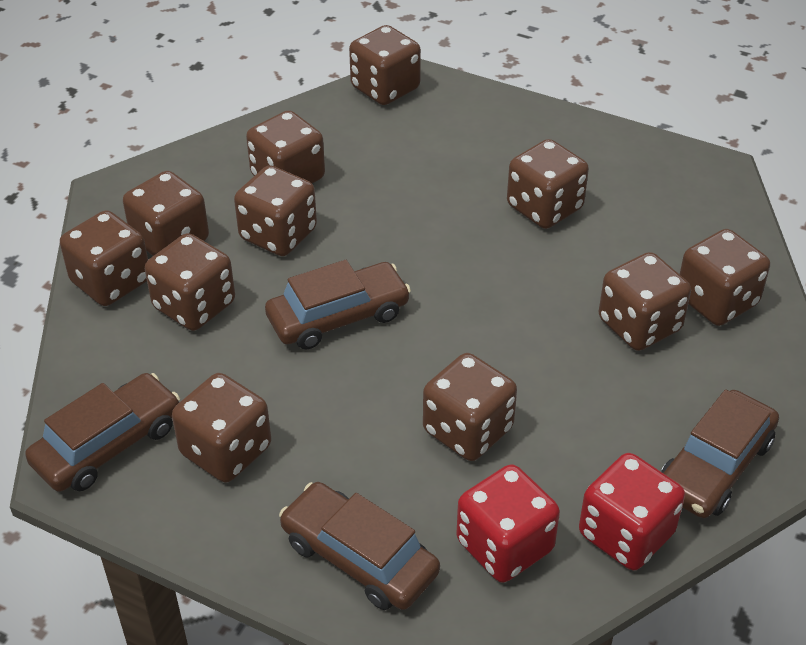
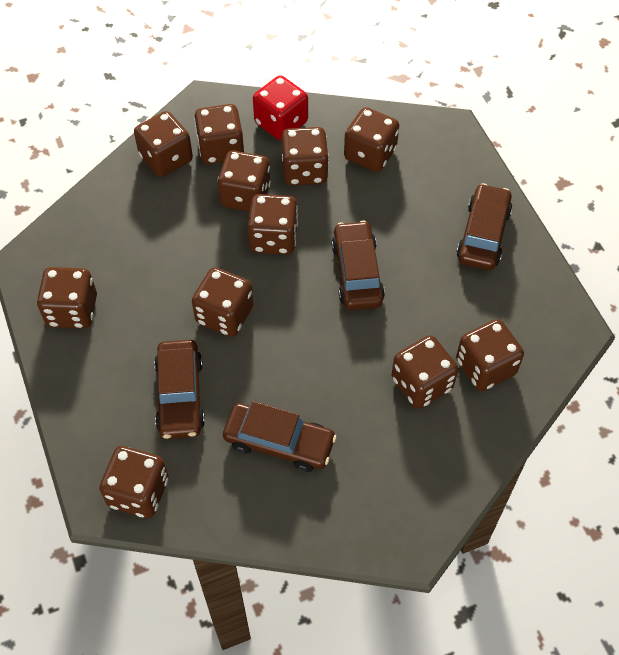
red dice: [456,464,560,583] [579,453,685,570] = 2 -> [253,76,308,141] = 1

